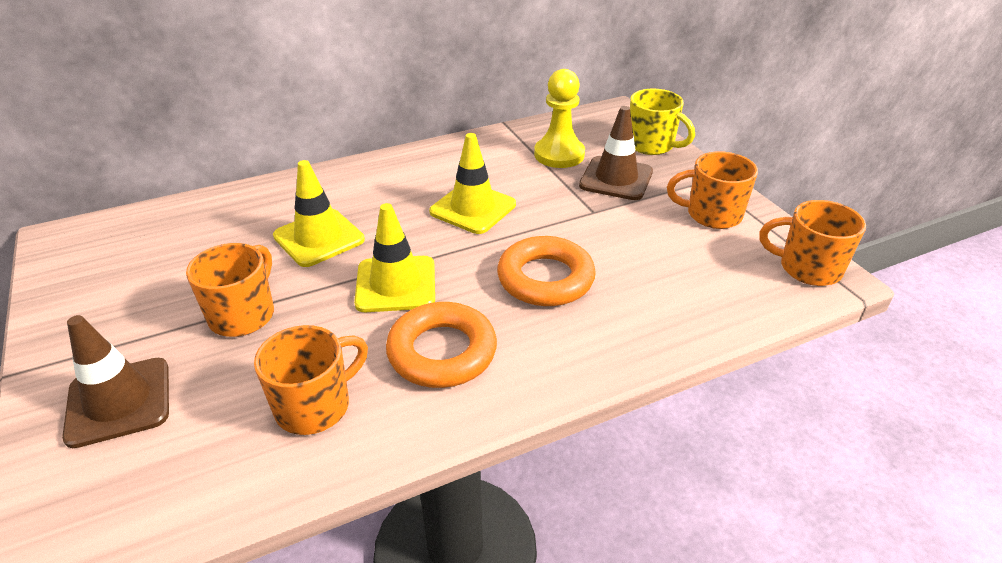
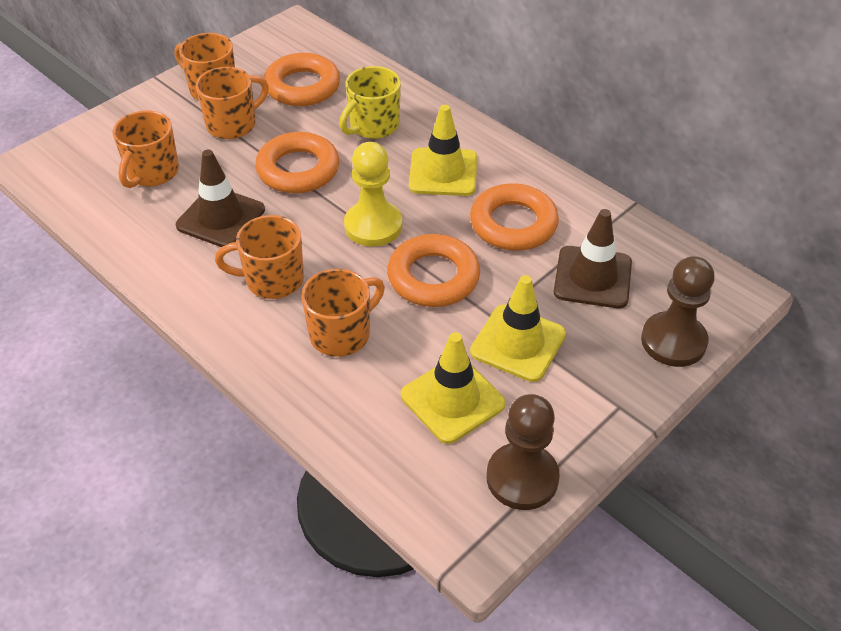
brown pawn: none = 0 -> [486,394,560,510] [641,256,715,367] = 2
orange mug: [186,243,274,337] [254,325,368,435] [667,151,758,229] [759,200,866,286] = 4 -> [113,111,179,188] [175,33,235,100] [196,67,269,139] [215,215,304,299] [301,269,385,357] = 5
orange ring: [386,302,497,388] [497,236,596,306] = 2 -> [255,132,339,193] [264,53,340,106] [387,234,480,307] [470,183,559,250] = 4

